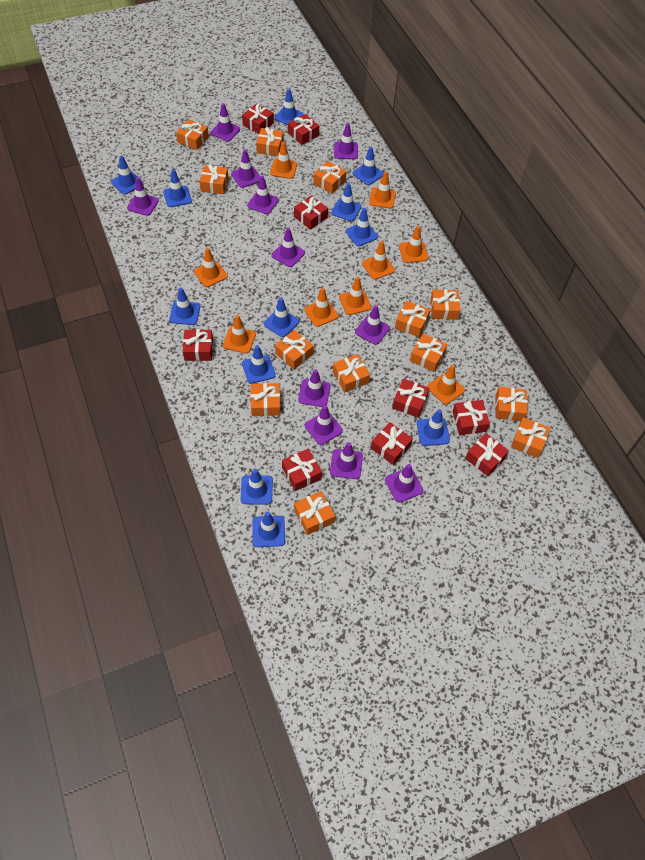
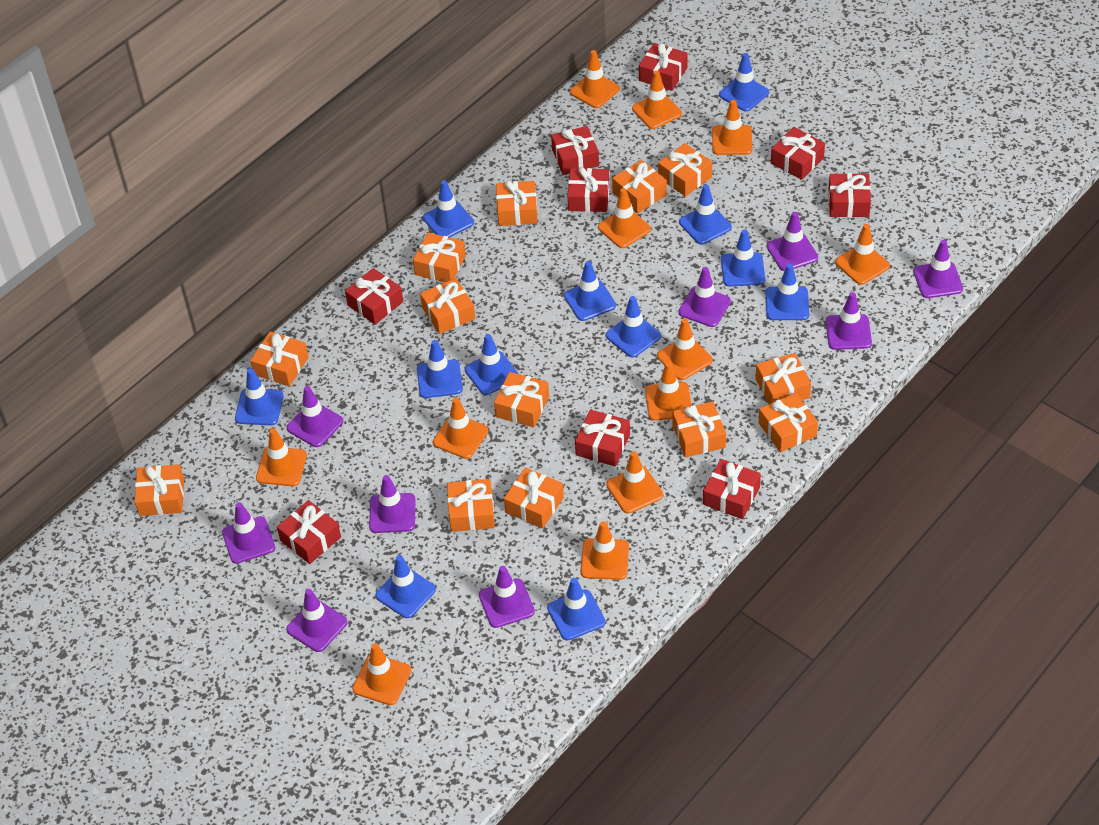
orange traffic cone: [194,248,228,287] [223,315,256,354] [270,141,297,179] [304,288,339,327] [339,277,371,315] [362,241,395,280] [369,171,396,209] [399,226,428,263] [427,365,465,405] = 9 -> [256,428,307,486] [352,643,412,705] [433,398,489,459] [570,50,620,108] [580,521,629,580] [598,188,651,248] [606,451,663,514] [632,71,682,129] [645,362,692,421] [657,319,713,380] [712,100,752,155] [835,224,890,285] = 12
purple traffic cone: [127,177,159,216] [210,103,240,141] [231,149,260,188] [247,176,279,214] [272,228,305,267] [298,369,331,407] [305,405,343,445] [330,442,363,479] [334,123,358,159] [355,305,390,345] [385,464,423,503] = 11 -> [222,502,275,564] [286,589,348,652] [287,386,343,447] [369,475,415,533] [479,566,535,628] [678,267,731,327] [767,212,818,271] [826,292,872,350] [913,240,963,298] = 9

